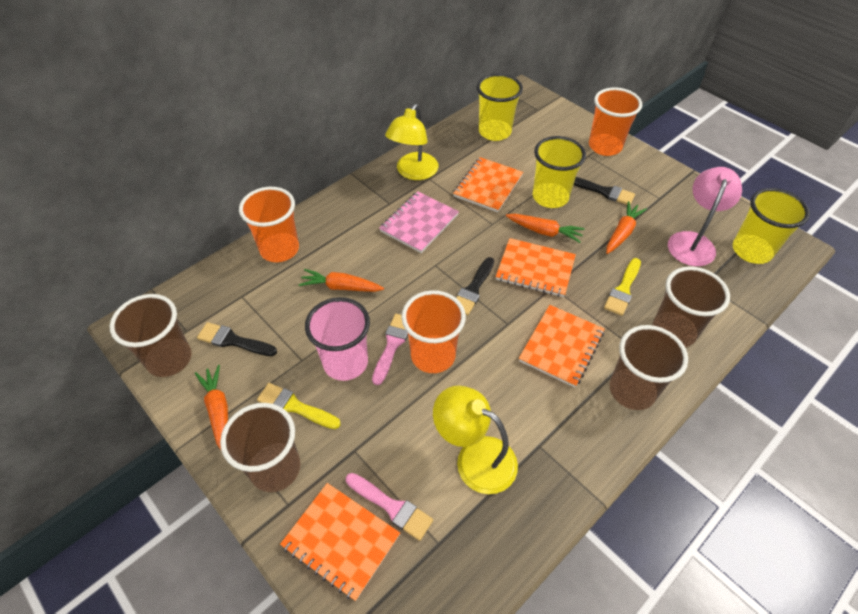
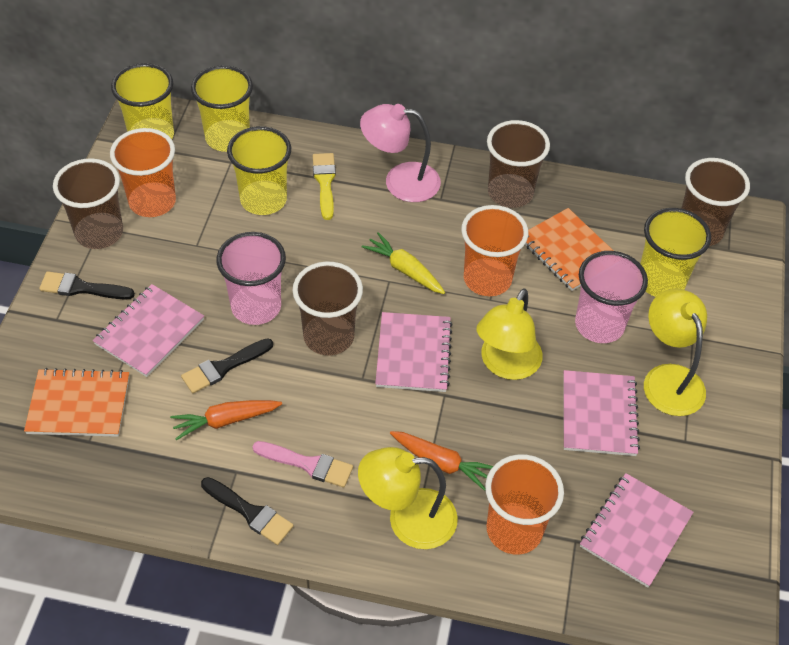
orange carrot: [195,365,228,450] [298,269,384,292] [506,214,585,243] [606,201,647,254] = 4 -> [170,400,282,440] [390,431,493,491] = 2
orange notebook: [280,483,400,601] [453,157,523,212] [496,238,576,297] [519,305,604,388] = 4 -> [24,368,130,437] [525,208,613,291] = 2
pink brush: [346,473,433,541] [372,314,408,385] = 2 -> [252,441,353,488] = 1
pink cup: [305,297,370,381] = 1 -> [216,232,286,325] [575,251,648,343] = 2
pink notebook: [379,191,459,253] = 1 -> [93,284,204,377] [375,312,453,392] [563,370,640,456] [580,473,693,588] = 4
yellow brush: [257,383,341,429] [604,258,641,316] = 2 -> [313,153,336,220] = 1
yellow carrot: none = 0 -> [362,232,445,294] = 1
yellow cup: [477,73,523,141] [533,136,586,208] [733,188,810,264] = 3 -> [111,63,174,139] [191,65,253,152] [227,126,291,215] [640,208,711,297] = 4
yellow lamp: [385,104,438,180] [433,386,518,494] = 2 -> [358,447,458,549] [476,288,542,380] [644,288,707,416] = 3

